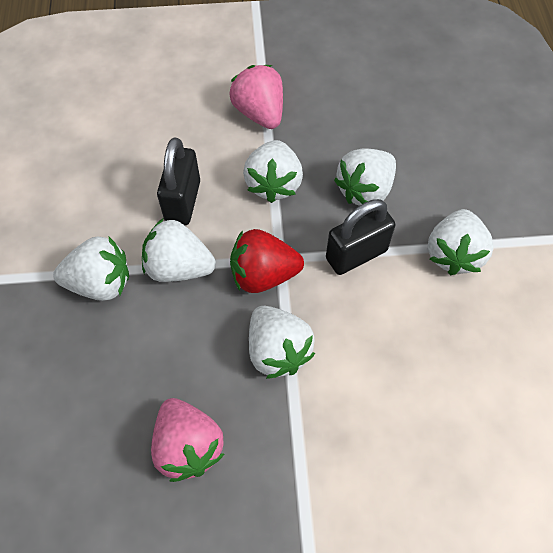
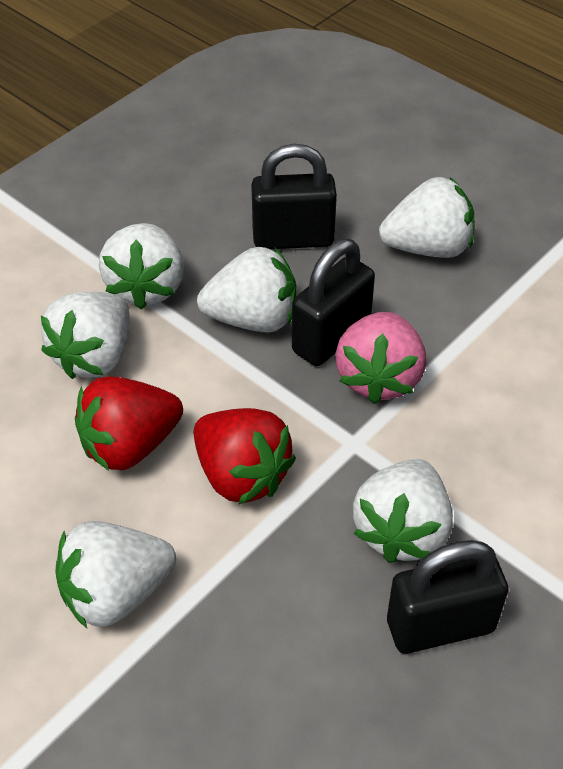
black padlock: [157,137,200,225] [326,199,396,275] = 2 -> [251,144,337,249] [292,239,375,366] [387,540,509,654] = 3
pink strawberry: [151,398,224,482] [229,65,283,129] = 2 -> [335,312,426,404] = 1
red strawberry: [230,229,304,293] = 1 -> [75,377,183,471] [193,408,296,505] = 2

